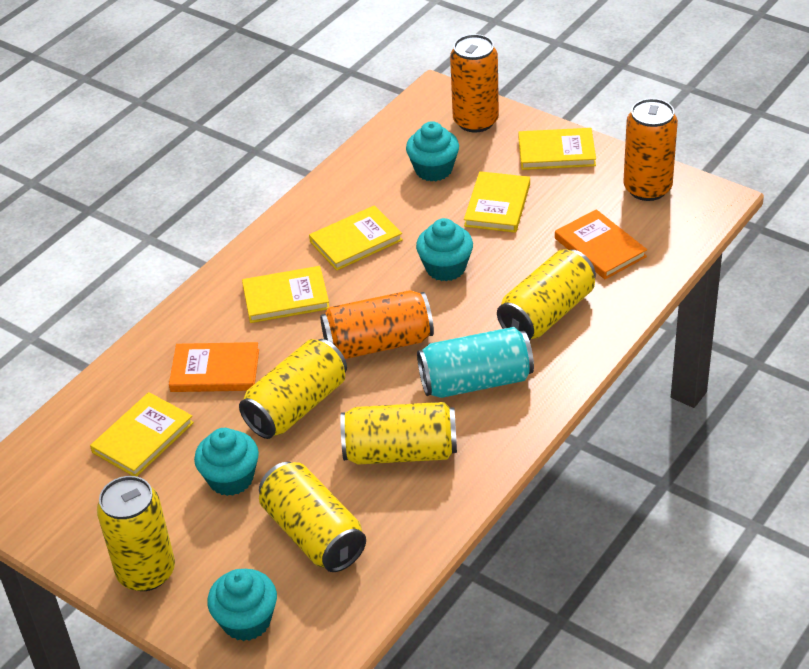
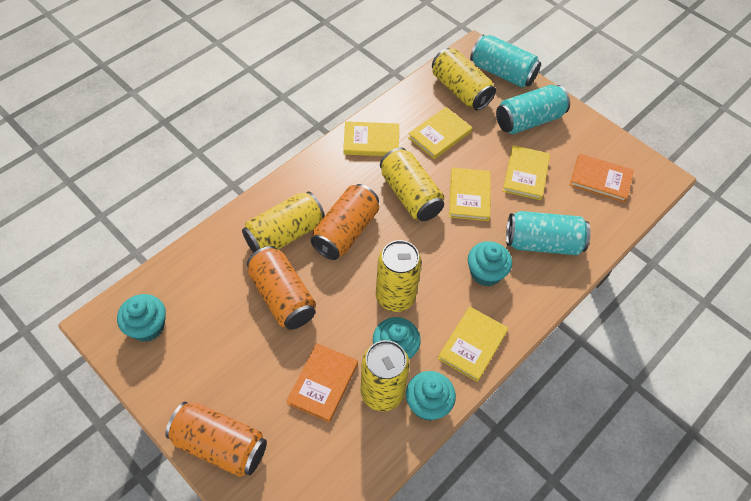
turquoise can: [417,327,534,398] = 1 -> [470,35,541,88] [496,85,570,134] [506,211,591,255] = 3

